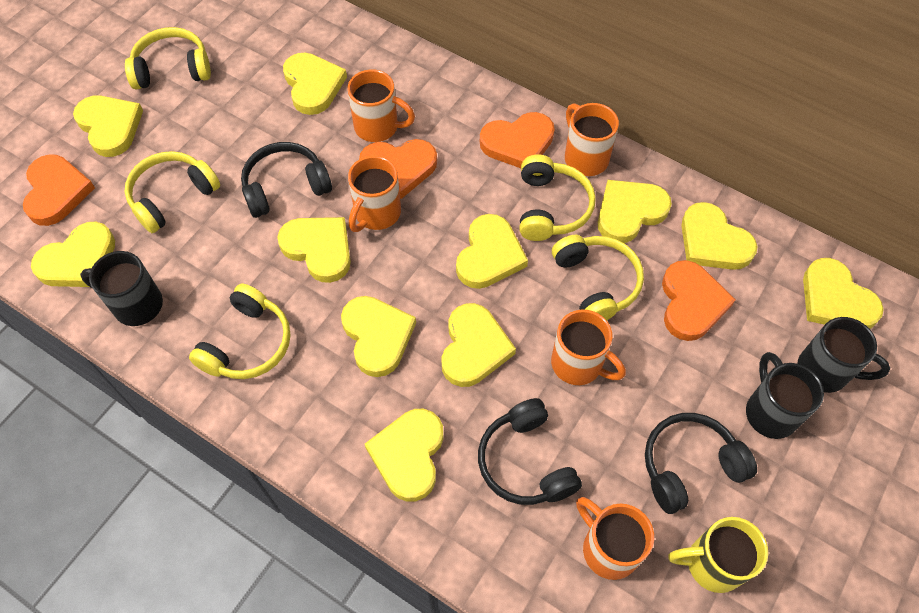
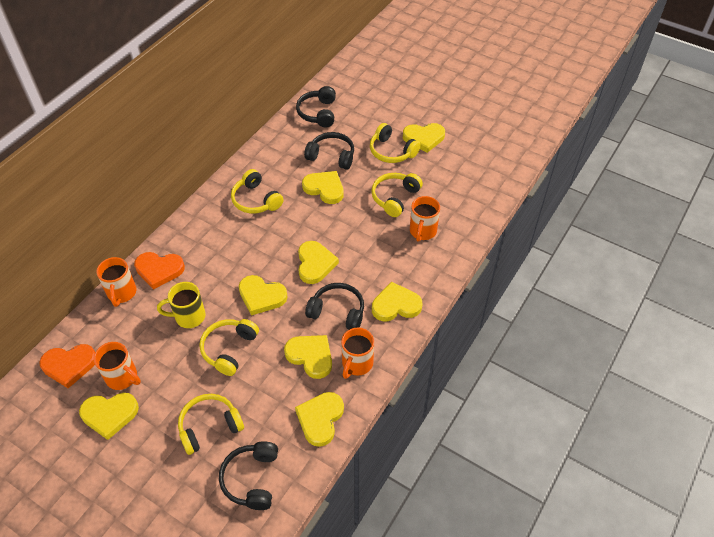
black headphones: [241,142,332,218] [478,398,582,505] [645,413,757,514] = 3 -> [219,441,278,510] [296,86,336,128] [304,132,354,170] [305,283,364,330] = 4
black mug: [80,251,163,326] [746,352,824,439] [797,317,890,393] = 3 -> none = 0
orange heart: [23,154,95,226] [359,139,437,199] [480,112,555,168] [662,260,736,341] = 4 -> [39,344,95,388] [134,252,185,290] = 2
orange mug: [347,69,415,142] [348,156,401,232] [551,310,626,385] [565,103,619,176] [576,497,654,580] = 5 -> [94,342,141,390] [97,257,136,307] [341,328,374,379] [410,196,440,242] = 4
yellow heart: [31,221,115,287] [73,95,143,157] [277,217,351,283] [283,53,347,115] [341,296,416,377] [365,409,444,502] [441,303,516,387] [456,214,528,289] [598,180,672,243] [681,202,757,270] [803,258,884,329] = 11 -> [79,393,139,440] [239,275,288,315] [284,335,332,379] [295,392,344,447] [298,241,339,284] [302,171,344,204] [372,281,422,322] [403,123,445,153] = 8

